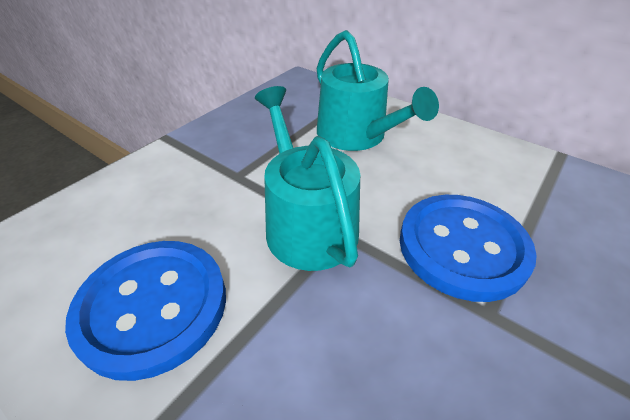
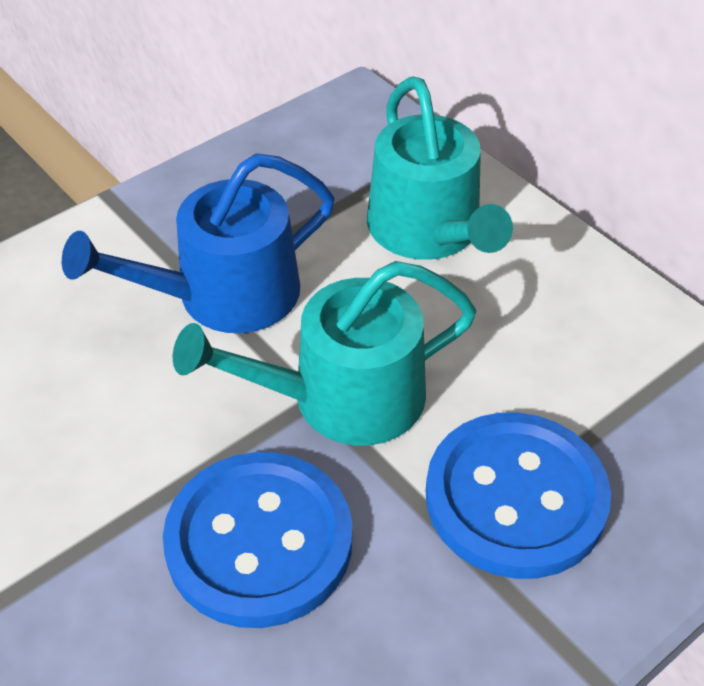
blue watering can: none = 0 -> [62,153,335,333] = 1

